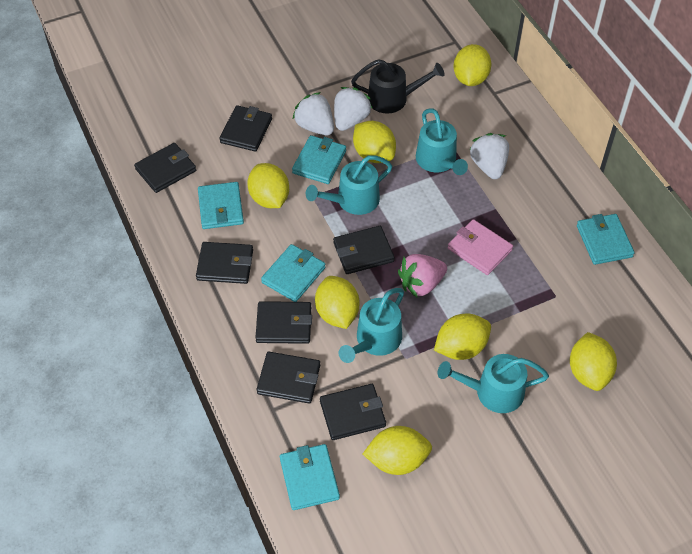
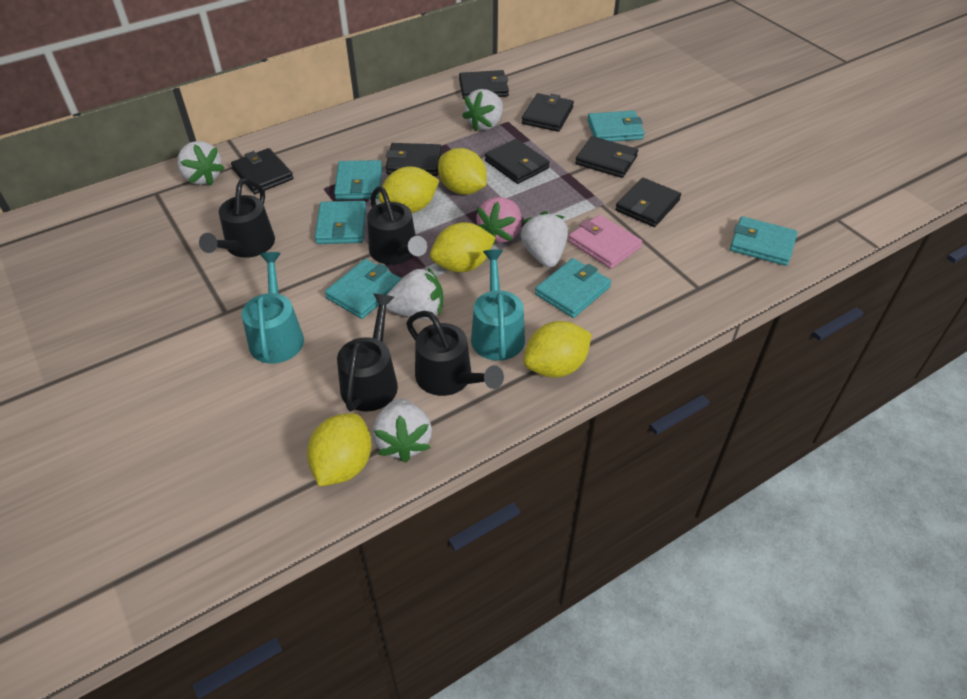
black watering can: [351,59,445,114] = 1 -> [199,178,275,258] [337,294,398,412] [367,186,427,265] [406,311,504,396] = 4
turquoise wallet: [198,182,244,229] [261,244,325,302] [280,444,340,510] [292,135,346,184] [577,214,635,265] = 5 -> [315,201,366,244] [325,259,401,319] [334,160,382,200] [535,258,611,318] [587,110,645,142] [730,216,798,266] = 6
turquoise watering can: [306,155,392,215] [339,288,404,363] [416,108,468,175] [438,354,549,413] = 4 -> [242,252,304,363] [471,249,525,361] = 2
white strawberry: [293,92,334,135] [334,87,372,131] [469,133,509,179] = 3 -> [177,141,225,185] [372,398,432,463] [386,267,443,319] [462,89,503,131] [521,211,568,268] = 5
yellow lemon: [247,163,289,208] [315,276,360,329] [353,121,396,163] [363,426,432,475] [434,313,491,360] [453,44,492,86] [570,332,617,391] = 7 -> [307,413,372,486] [379,166,440,213] [430,222,496,272] [438,148,487,195] [523,321,592,378] = 5

